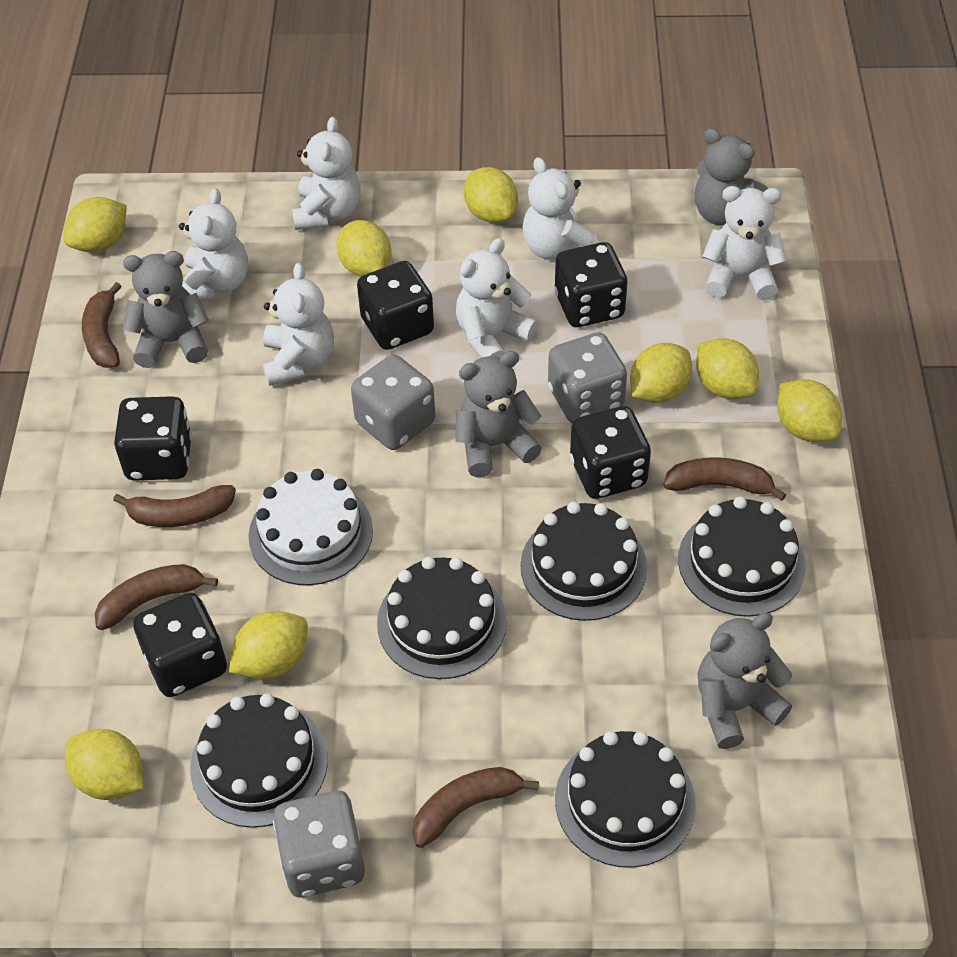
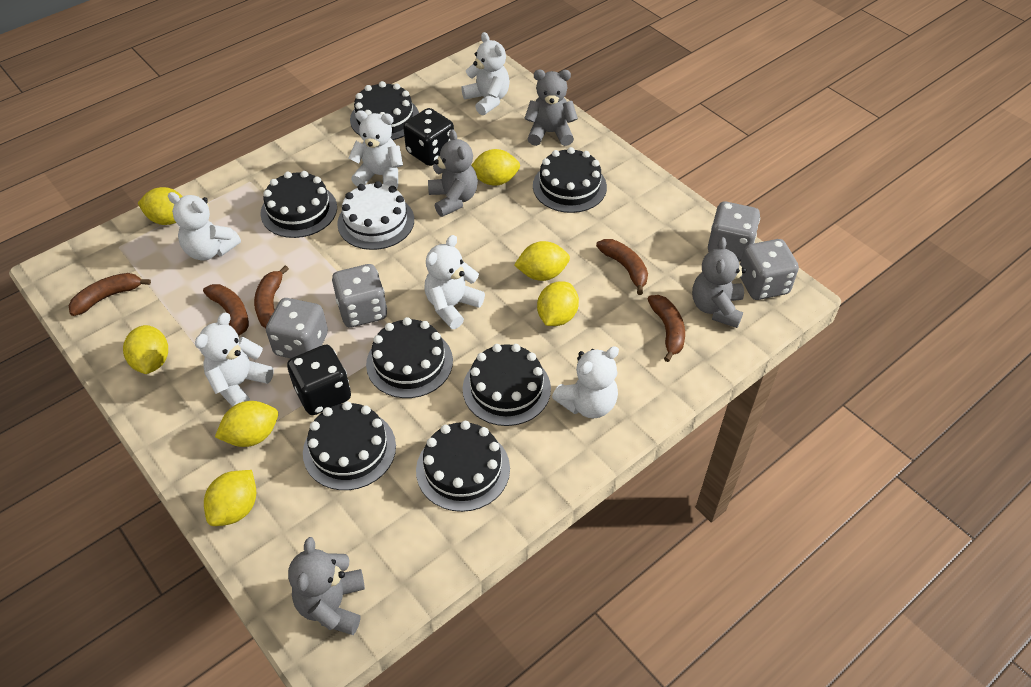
black cake: [190,693,328,828] [377,557,507,679] [520,502,647,621] [555,731,696,868] [678,496,806,617] = 5 -> [261,171,337,238] [303,401,396,490] [350,81,419,140] [366,317,453,398] [416,421,510,512] [463,344,551,426] [533,147,607,213] = 7
black dice: [114,396,192,481] [133,593,227,697] [357,261,434,350] [554,242,628,327] [570,406,651,499] = 5 -> [287,345,351,415] [403,108,454,166] = 2
grey dice: [273,791,365,897] [351,355,435,450] [548,332,627,423] = 3 -> [266,298,328,358] [332,264,387,327] [708,202,760,261] [740,239,799,300] = 4
yellow lemon: [63,197,127,252] [65,729,144,800] [229,611,308,679] [336,220,391,277] [464,167,518,223] [630,343,692,403] [696,338,759,399] [777,379,842,442] = 8 -> [123,325,168,374] [138,187,183,225] [204,470,256,526] [215,401,278,447] [472,149,520,186] [514,241,570,281] [537,282,579,326] = 7

